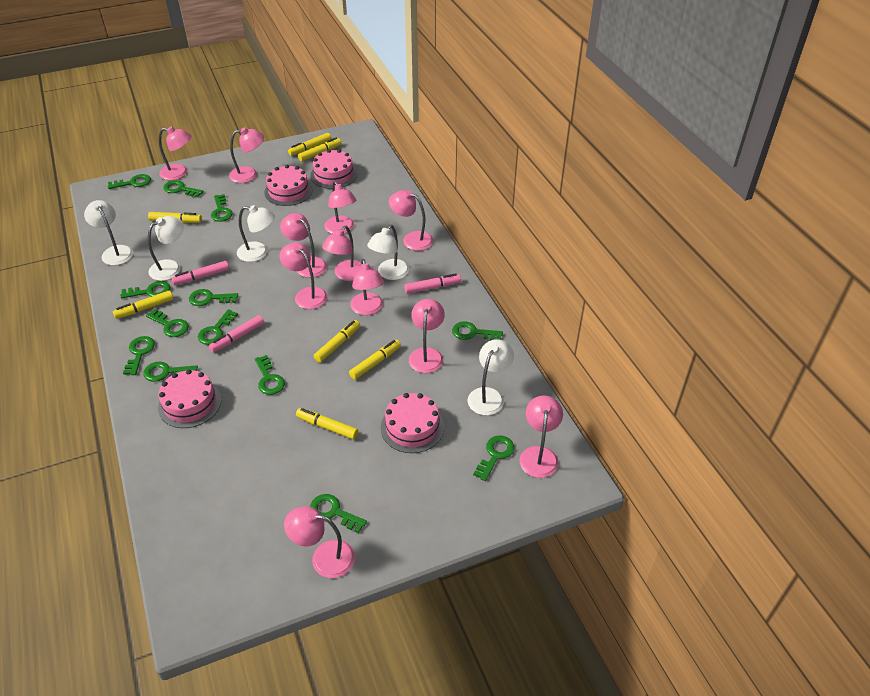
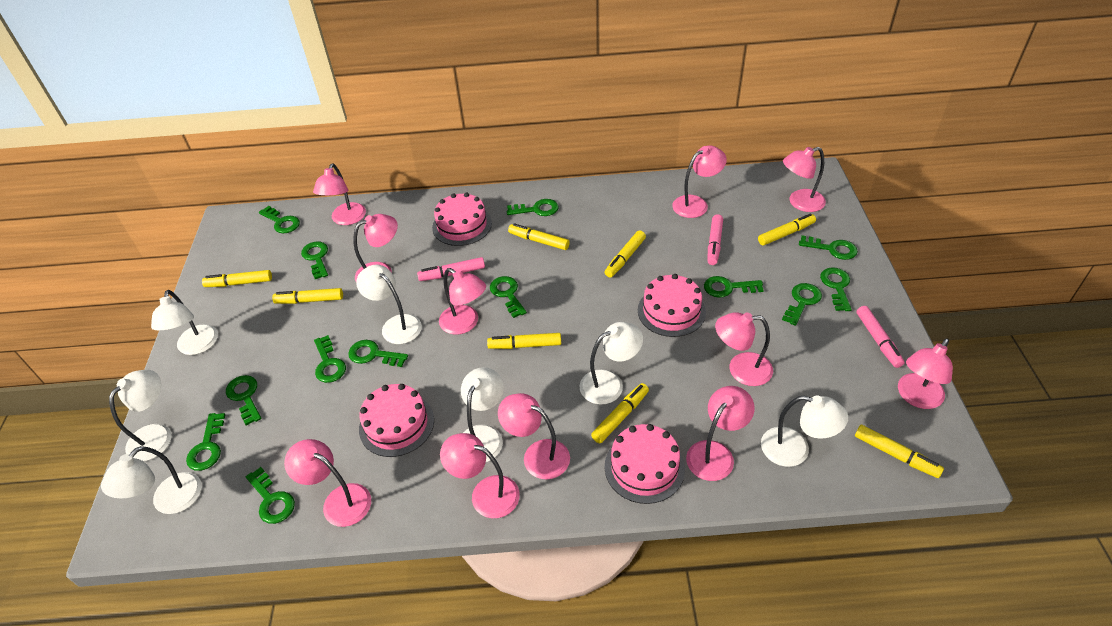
white lamp: [84,200,133,265] [148,216,184,281] [237,205,275,262] [367,225,409,280] [468,339,514,415] = 5 -> [101,446,202,514] [109,370,172,461] [151,290,218,355] [356,265,422,344] [461,367,504,462] [580,322,643,405] [761,396,848,467] = 7
yellow marker: [113,290,173,319] [148,212,202,223] [288,133,331,156] [296,408,358,439] [298,138,341,162] [314,320,360,362] [349,340,401,380] = 7 -> [202,270,272,287] [272,288,343,304] [487,333,561,349] [508,223,570,250] [591,383,649,443] [605,230,646,278] [758,213,816,245] [855,425,944,478] = 8

